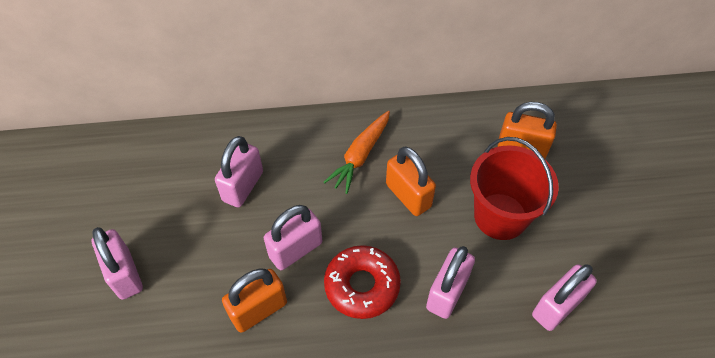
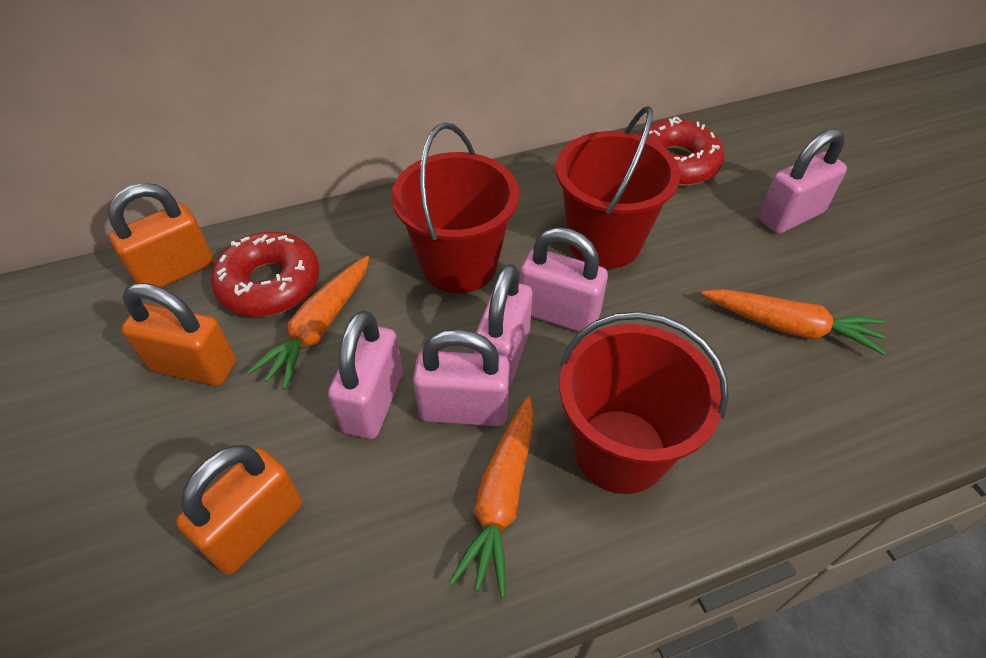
orange carrot: [324,111,390,194] = 1 -> [247,256,370,390] [449,397,534,598] [701,289,886,355] = 3
red bucket: [470,137,559,240] = 1 -> [391,123,519,293] [556,106,680,269] [559,311,729,494] = 3
red donut: [324,245,401,319] = 1 -> [211,232,320,317] [639,117,724,186] = 2

